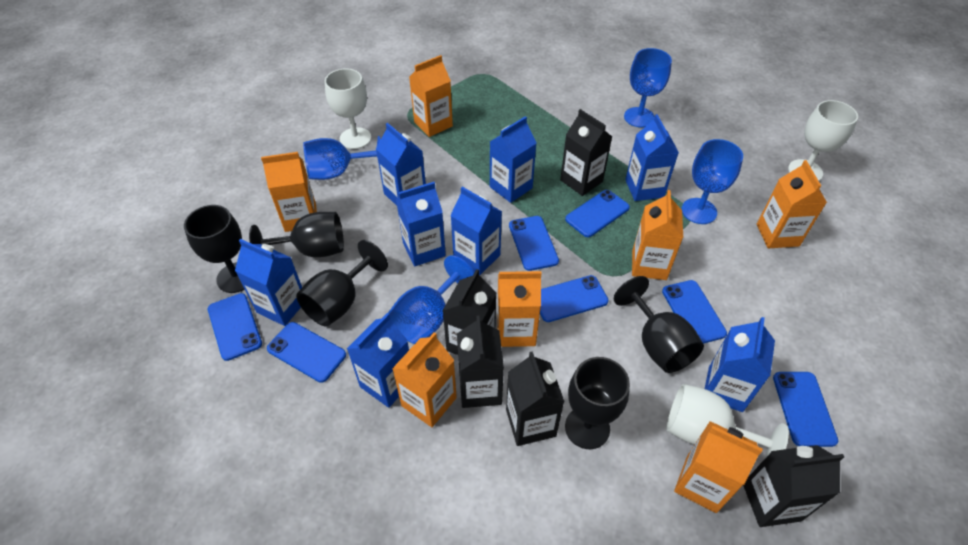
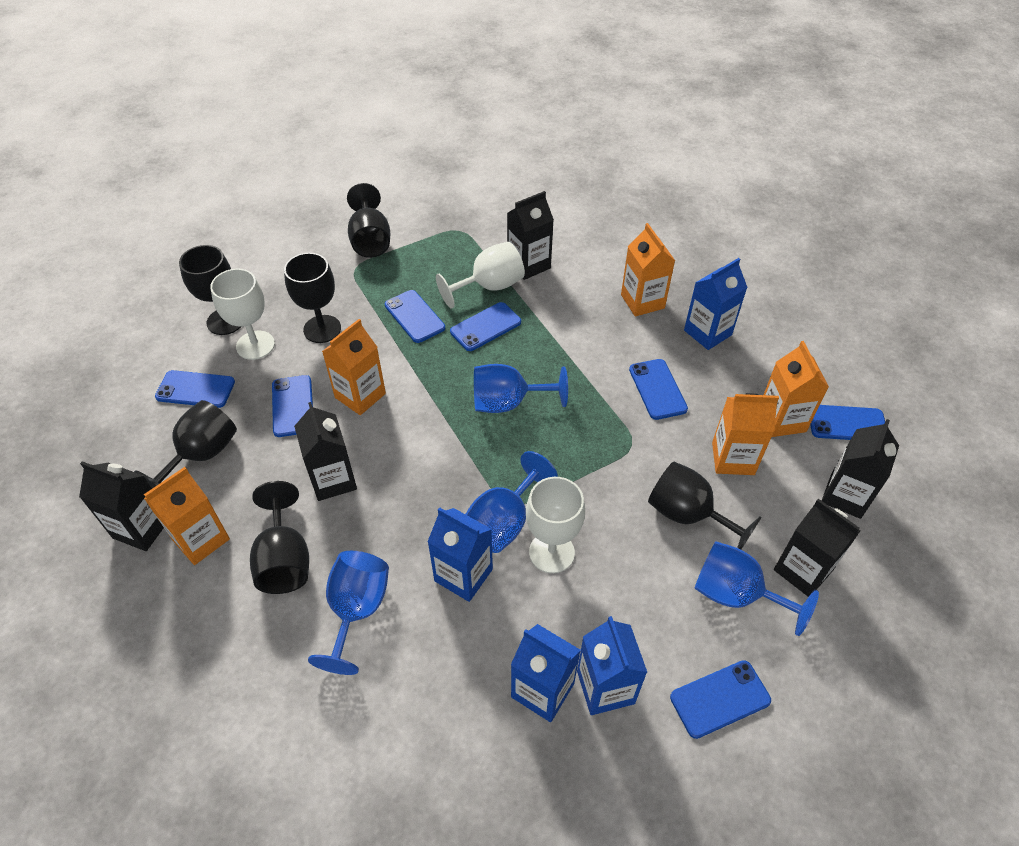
black goblet: [184,205,245,293] [249,212,344,257] [296,240,388,326] [565,357,630,449] [614,276,704,373] = 5 -> [134,400,237,488] [179,245,242,335] [250,481,309,594] [284,253,341,343] [347,183,390,258] [648,461,762,549] = 6
blue carton: [235,239,302,326] [347,313,409,408] [376,123,426,206] [396,182,446,267] [450,186,502,275] [490,116,536,203] [625,114,679,201] [705,317,775,412] = 8 -> [428,507,493,602] [511,624,581,722] [577,616,648,715] [684,258,748,350] = 4
orange carton: [261,152,317,232] [392,332,457,427] [409,55,453,137] [497,271,542,347] [632,190,683,280] [674,421,763,513] [757,160,827,248] = 7 -> [144,467,230,565] [322,319,386,415] [621,223,675,317] [712,393,779,475] [763,341,829,437] = 5

